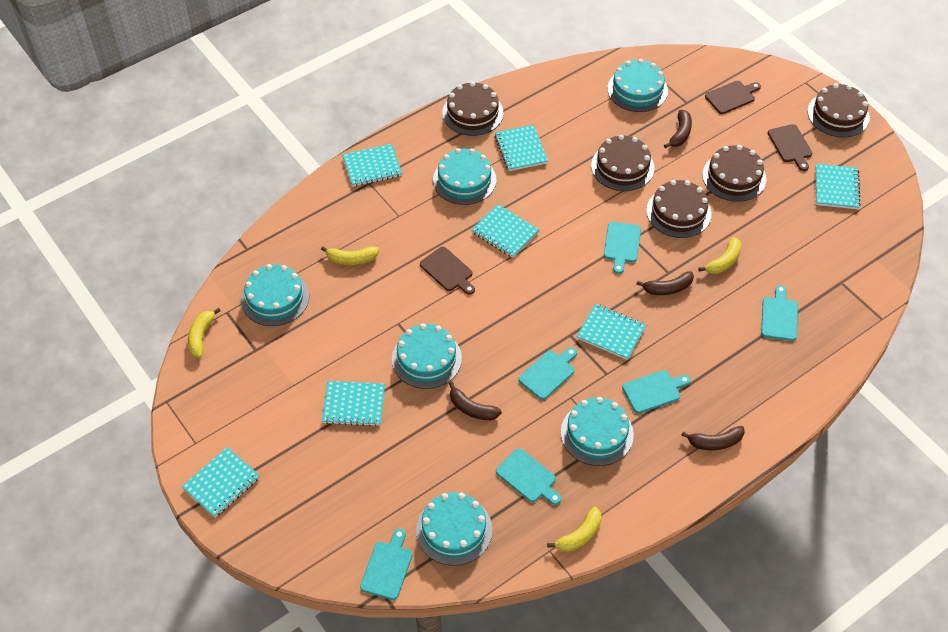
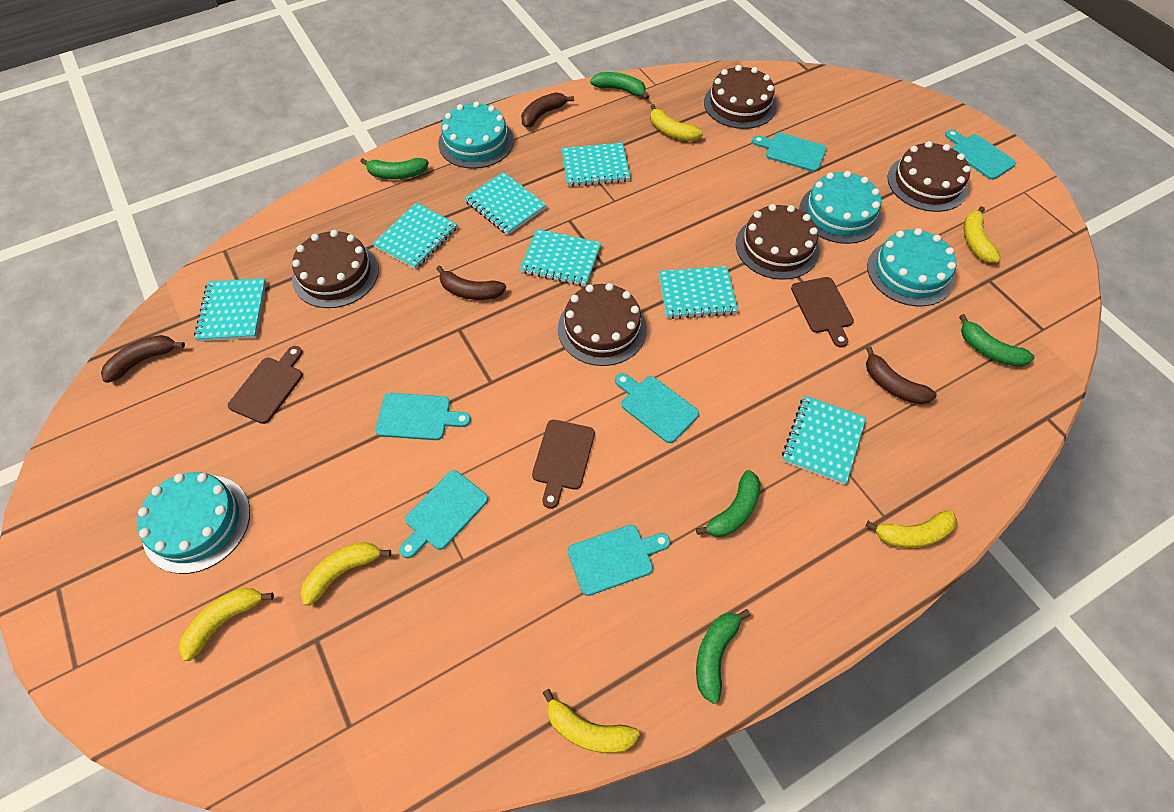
green banana: none = 0 -> [360,158,429,179] [590,72,649,100] [696,470,761,537] [696,609,751,704] [959,314,1035,367] = 5
turquoise cake: [241,264,309,326] [392,323,462,389] [416,492,492,566] [433,148,496,205] [561,397,634,466] [608,59,668,112] = 6 -> [137,472,250,574] [438,101,514,169] [799,171,881,244] [867,228,957,306] = 4
yellow banana: [188,308,221,358] [321,246,379,265] [547,507,602,552] [698,237,742,274] = 4 -> [179,588,274,661] [301,542,391,606] [543,689,640,753] [650,104,703,141] [866,510,957,548] [964,206,1000,263] = 6

